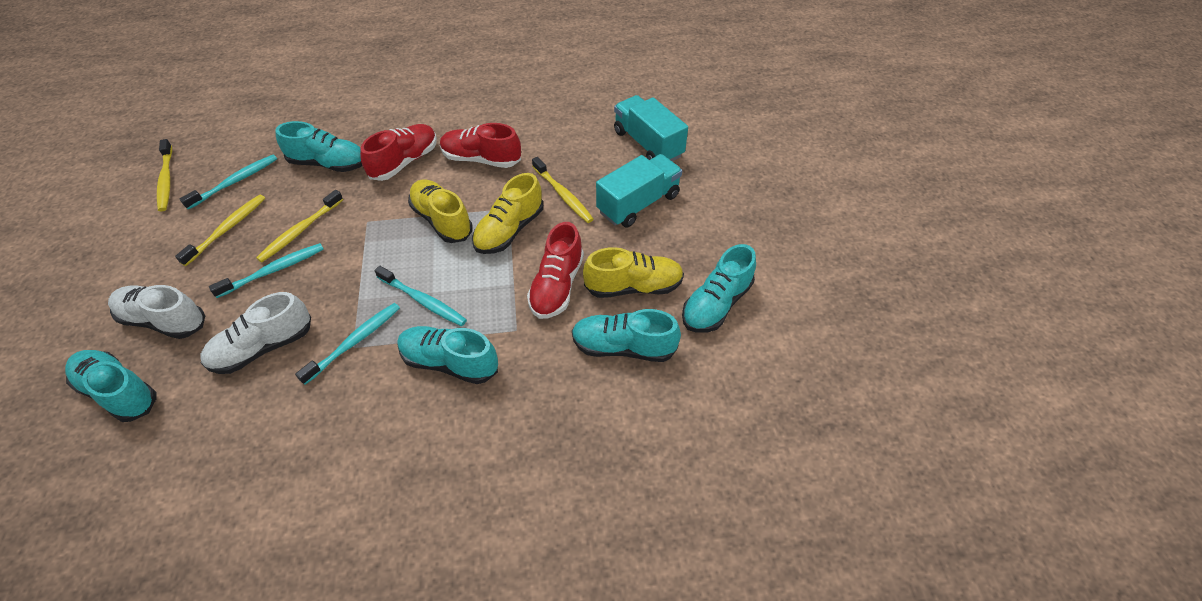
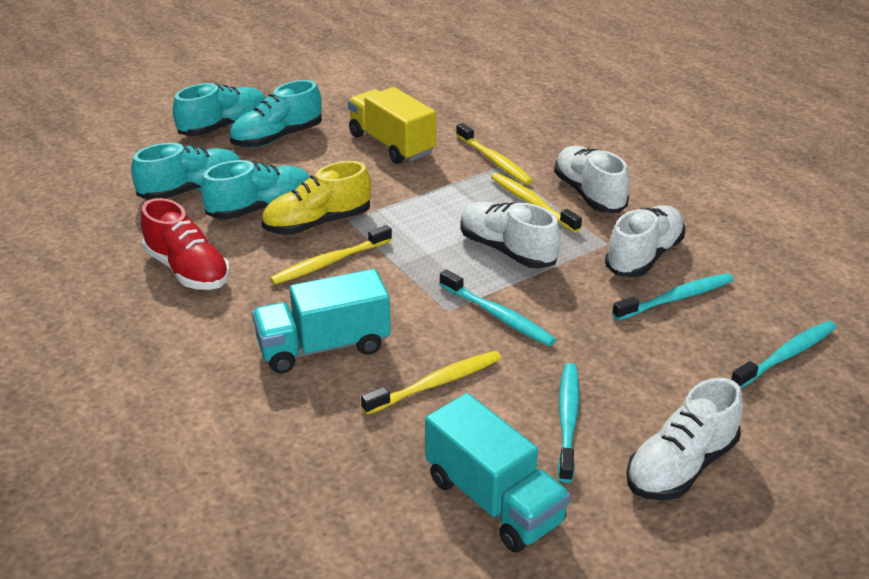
red shoe: [360,124,437,181] [440,123,521,168] [527,222,584,319] = 3 -> [141,198,230,290] = 1
turquoise shoe: [65,350,157,422] [275,121,362,172] [397,326,498,384] [572,309,681,362] [682,244,756,333] = 5 -> [131,143,240,200] [173,83,266,136] [201,160,310,220] [229,80,322,148] = 4
white shoe: [108,285,205,339] [200,292,311,374] = 2 -> [460,202,561,269] [554,146,629,213] [605,205,685,277] [626,377,743,500] = 4
yellow shoe: [408,180,473,243] [472,173,543,254] [583,247,684,298] = 3 -> [261,161,371,235] = 1
yellow truck: none = 0 -> [348,87,436,164] = 1

